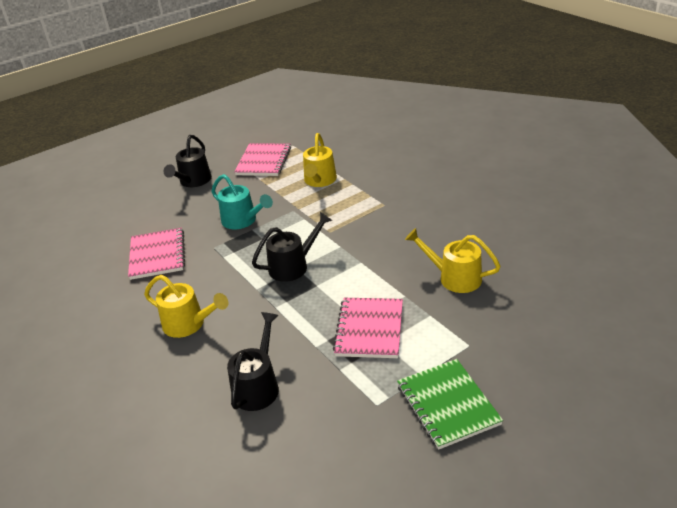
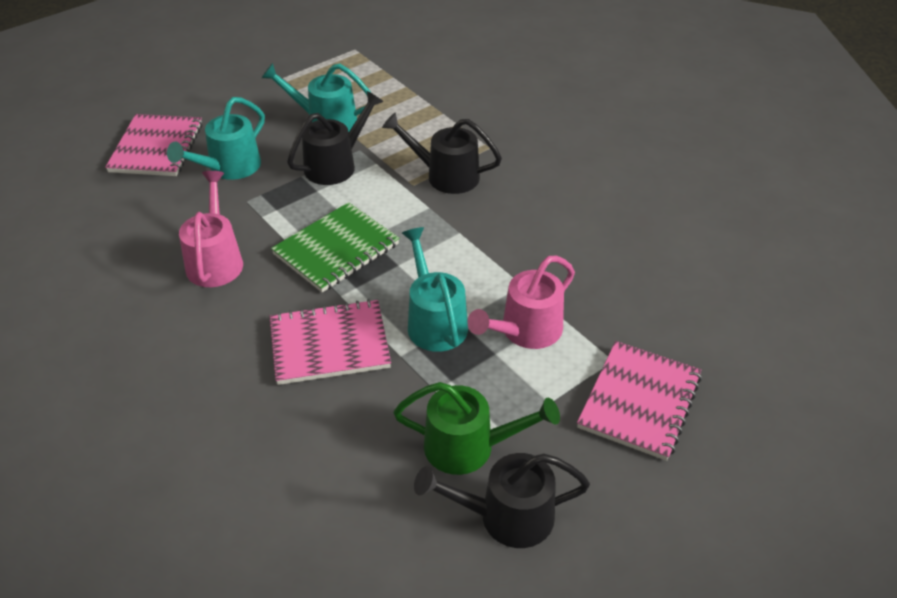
green watering can: none = 0 -> [393,382,560,475] = 1
pink watering can: none = 0 -> [179,171,243,287] [468,255,575,349] = 2
turquoise watering can: [211,174,273,229] = 1 -> [167,97,265,180] [261,63,374,132] [402,227,468,352] = 3
yellow watering can: [144,275,228,338] [303,133,337,187] [405,228,501,293] = 3 -> none = 0

